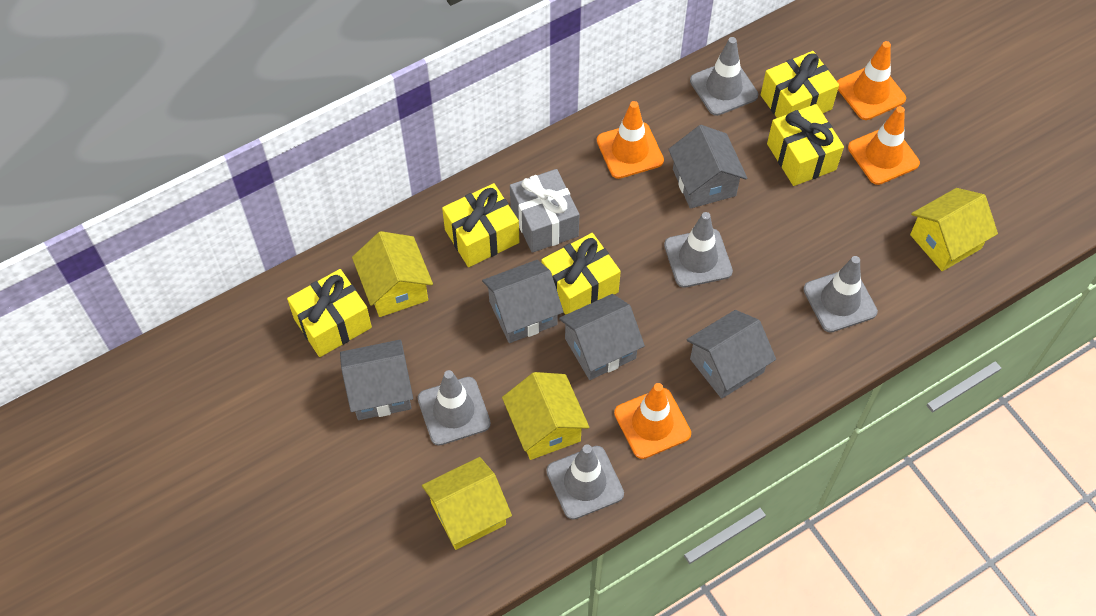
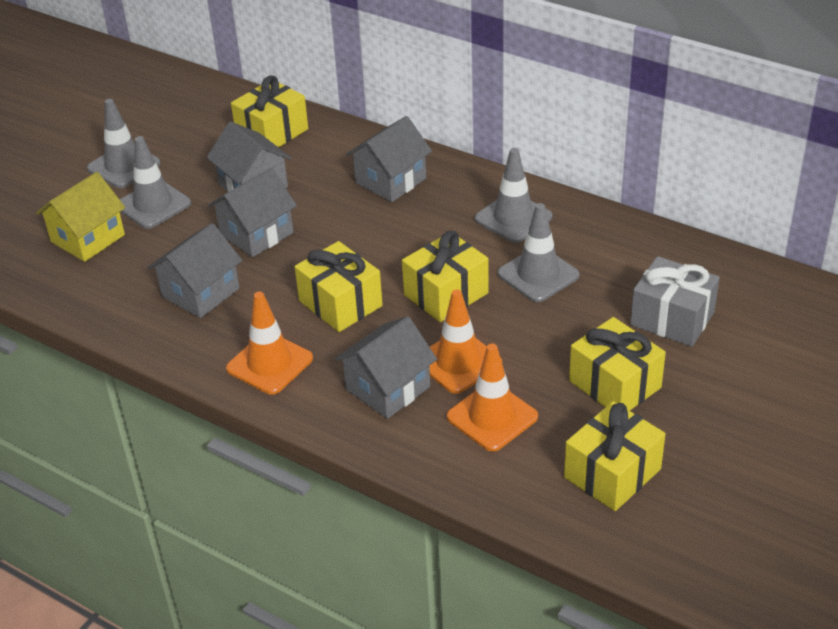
grey traffic cone: [418,370,491,446] [546,445,624,520] [664,212,733,288] [690,37,758,116] [803,256,878,333] = 5 -> [87,99,160,188] [119,136,191,229] [475,148,553,243] [497,203,580,302] = 4
orange traffic cone: [597,101,664,179] [614,383,691,459] [837,41,906,120] [848,106,920,185] = 4 -> [226,292,313,395] [429,289,502,394] [447,344,538,452] = 3
yellow house: [352,231,433,317] [422,457,512,550] [502,372,589,460] [910,188,998,271] = 4 -> [36,172,125,262] = 1

